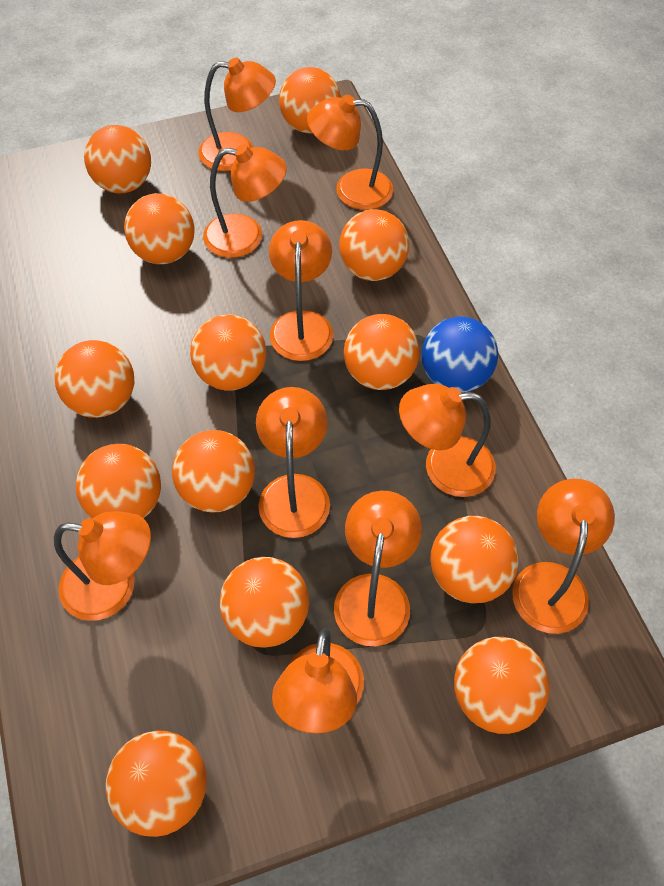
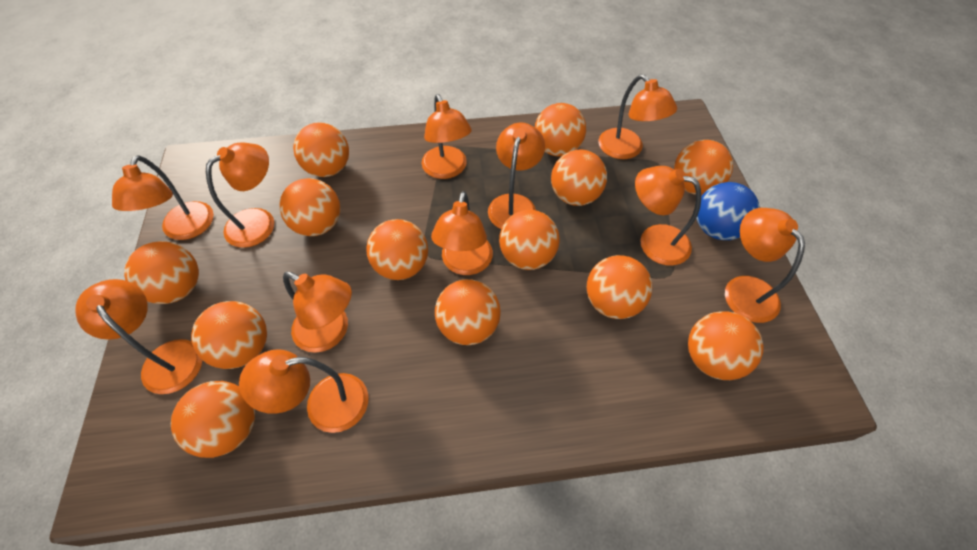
orange lamp: [54,511,151,621] [198,58,276,171] [203,144,287,258] [256,387,330,538] [269,220,334,361] [272,628,364,733] [307,95,393,210] [334,491,422,646] [399,384,496,497] [512,479,615,634] = 10 -> [75,279,203,394] [112,155,214,240] [206,143,274,248] [239,349,368,433] [283,272,352,353] [421,94,472,179] [431,191,493,275] [488,122,545,229] [599,75,677,159] [635,166,701,266] [725,208,805,323] = 11

